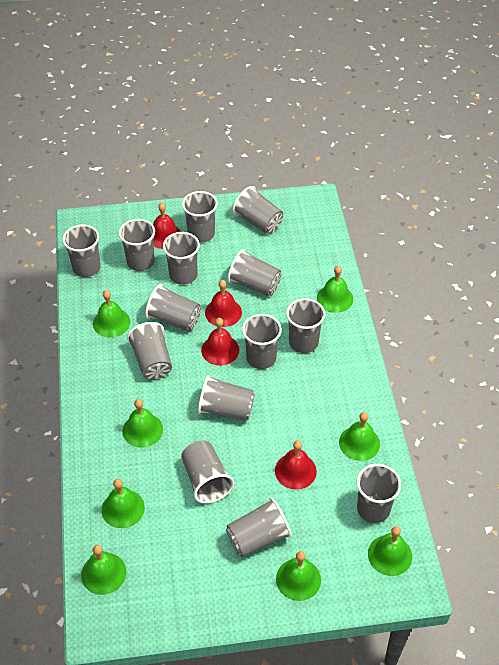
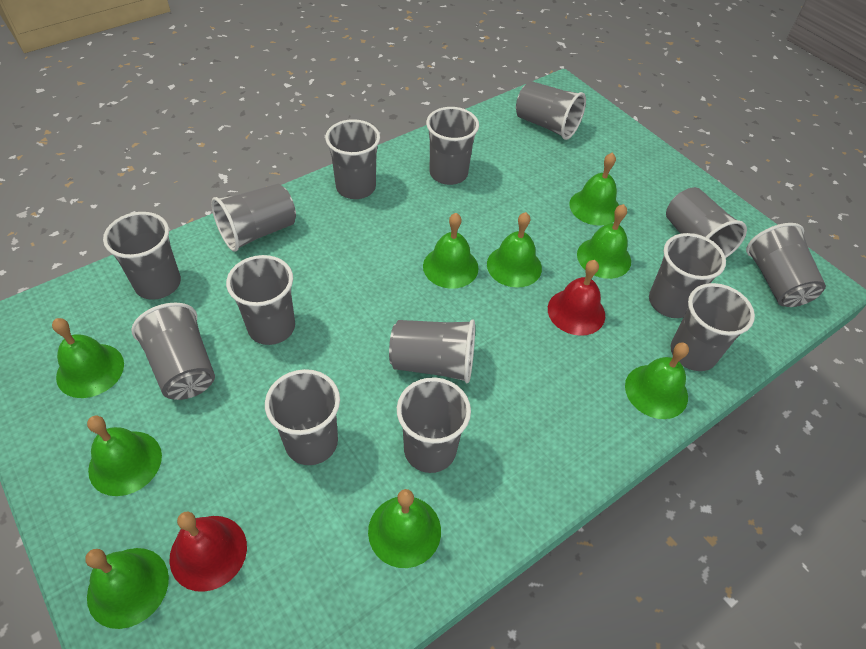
green bell: [81,545,126,595] [93,290,130,338] [102,479,145,528] [123,399,163,448] [276,551,321,601] [317,265,353,313] [339,412,380,461] [368,526,412,576] = 8 -> [52,318,124,398] [85,548,169,629] [87,416,162,496] [368,489,441,568] [423,213,479,289] [487,212,542,288] [569,152,619,226] [577,204,631,279] [625,343,689,419] = 9
red bell: [153,203,181,249] [201,318,239,365] [205,280,242,327] [275,440,317,490] = 4 -> [169,512,247,592] [548,260,605,336] = 2

